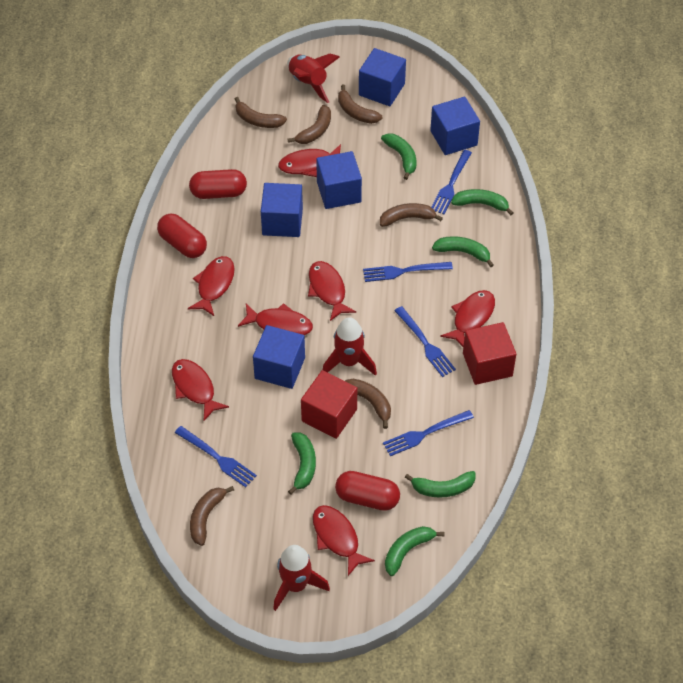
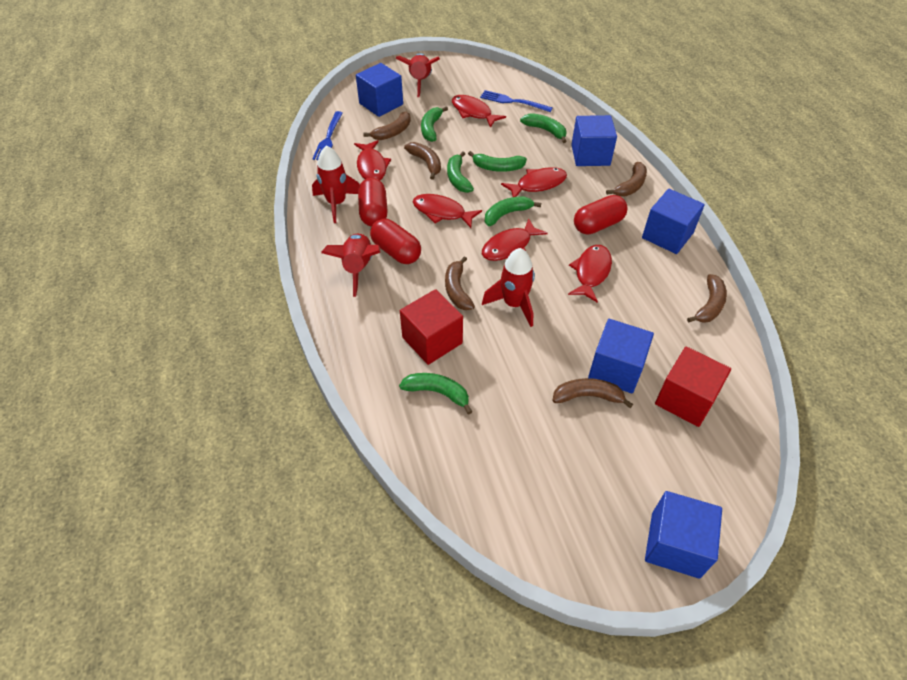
blue fork: [175,426,257,487] [363,262,453,282] [383,410,474,456] [394,306,456,377] [431,150,472,214] = 5 -> [312,111,343,160] [480,90,553,112] = 2
red fish: [172,359,229,421] [188,256,235,316] [238,303,313,335] [278,144,341,177] [308,261,356,321] [313,505,375,576] [440,290,495,347] = 7 -> [354,140,391,180] [413,194,482,228] [452,95,506,128] [482,218,548,261] [501,167,567,197] [568,245,612,303] = 6
red rocket: [273,545,330,611] [287,54,340,103] [323,317,377,376] = 3 -> [312,146,360,223] [321,233,380,297] [396,53,440,97] [482,248,535,327] = 4

